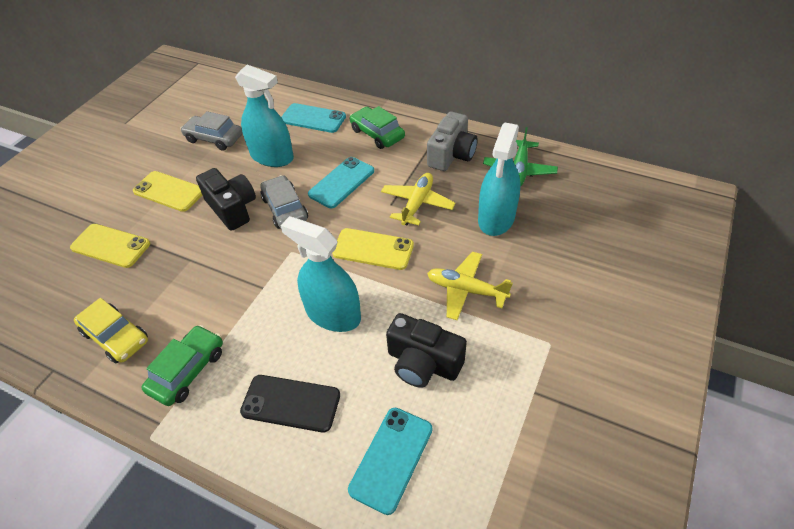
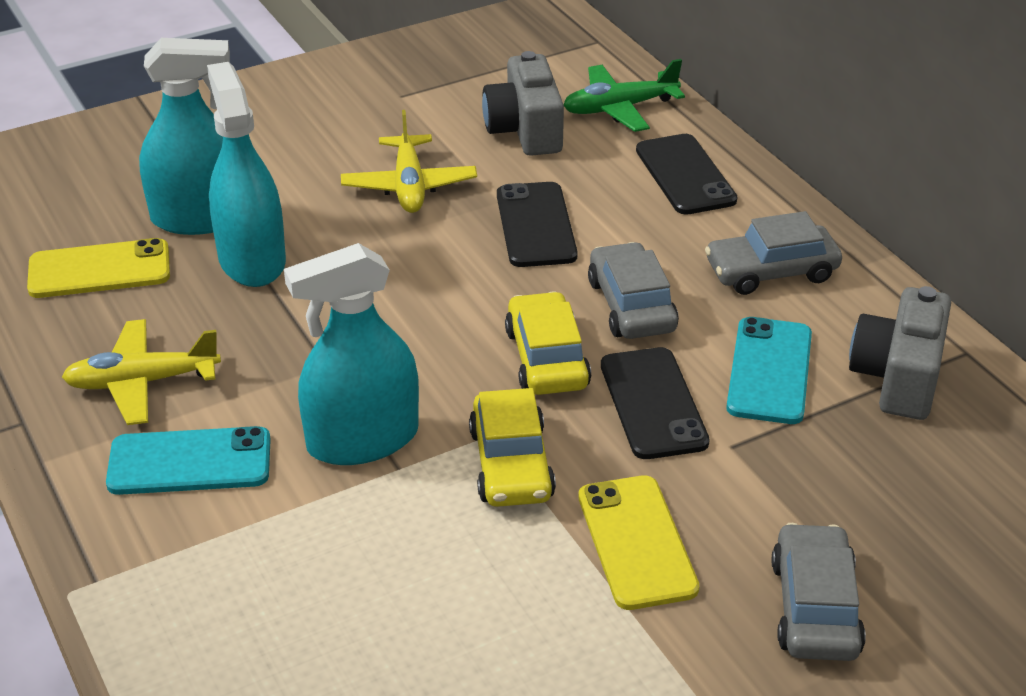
black camera: [196,168,256,231] [386,313,467,388] = 2 -> none = 0
black phone: [240,375,340,432] = 1 -> [497,182,578,267] [601,347,710,459] [636,134,737,215] = 3
green car: [141,325,223,406] [350,106,405,149] = 2 -> none = 0
grey camera: [427,111,478,171] = 1 -> [482,51,564,156] [849,286,951,420] = 2
grey car: [181,111,243,151] [260,175,308,229] = 2 -> [588,242,679,339] [705,211,842,295] [772,523,866,661] = 3
turquoise phone: [281,103,346,133] [308,157,374,208] [348,408,432,515] = 3 -> [106,426,271,495] [726,317,812,424] = 2
yellow car: [74,298,148,363] = 1 -> [469,388,556,507] [505,291,591,395] = 2
yellow phone: [70,224,150,268] [133,171,202,212] [332,228,414,270] = 3 -> [27,238,170,298] [578,475,700,610] = 2

